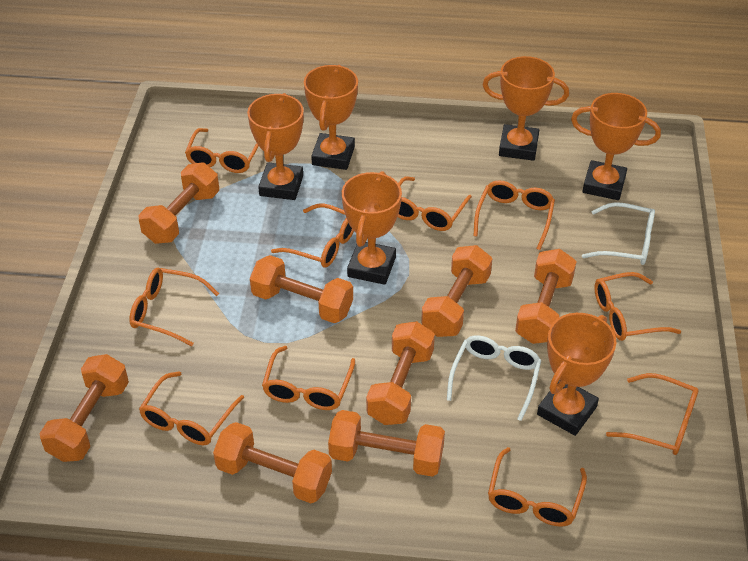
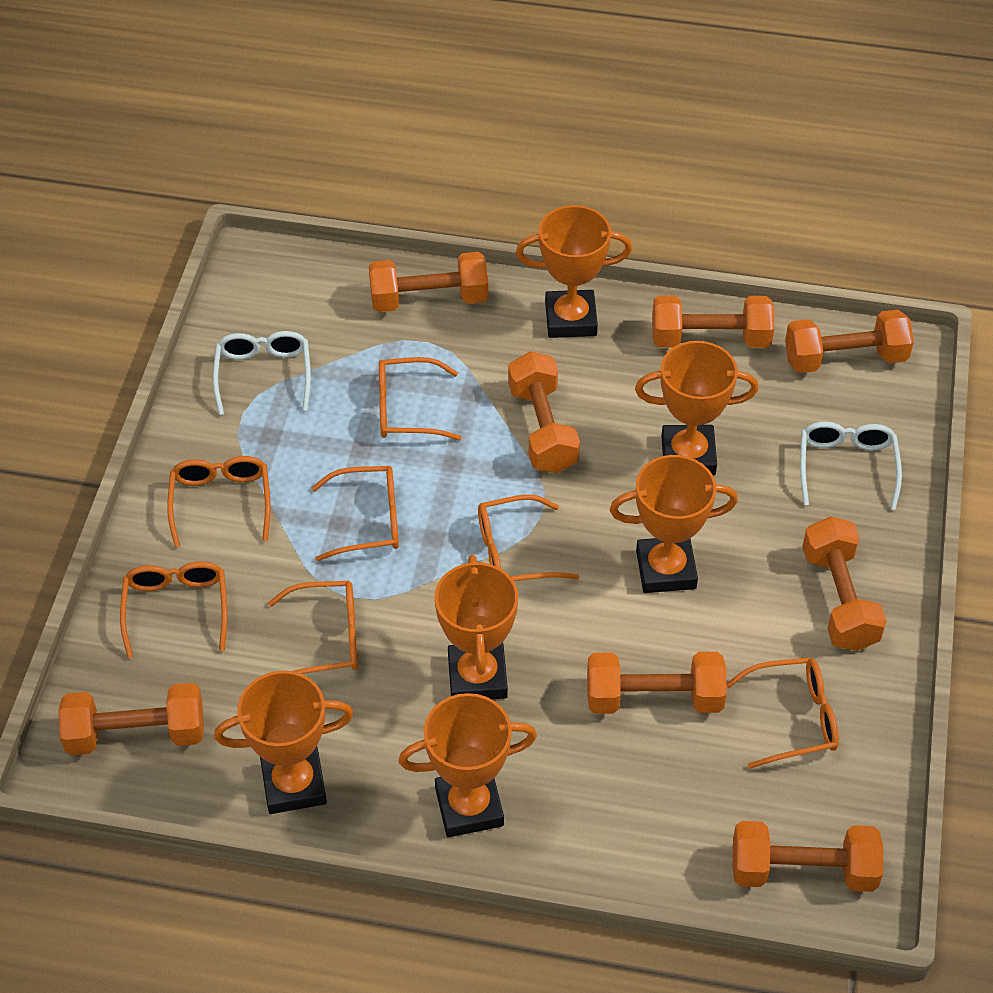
orange glasses: [129,268,219,346] [139,371,244,445] [185,128,259,173] [262,346,355,410] [271,203,354,268] [398,176,472,231] [473,180,555,250] [488,447,587,527] [594,272,681,341] [606,373,699,455] = 10 -> [120,561,228,658] [167,456,271,547] [268,581,358,674] [311,466,399,561] [379,357,462,440] [478,494,579,581] [726,657,839,769] = 7

